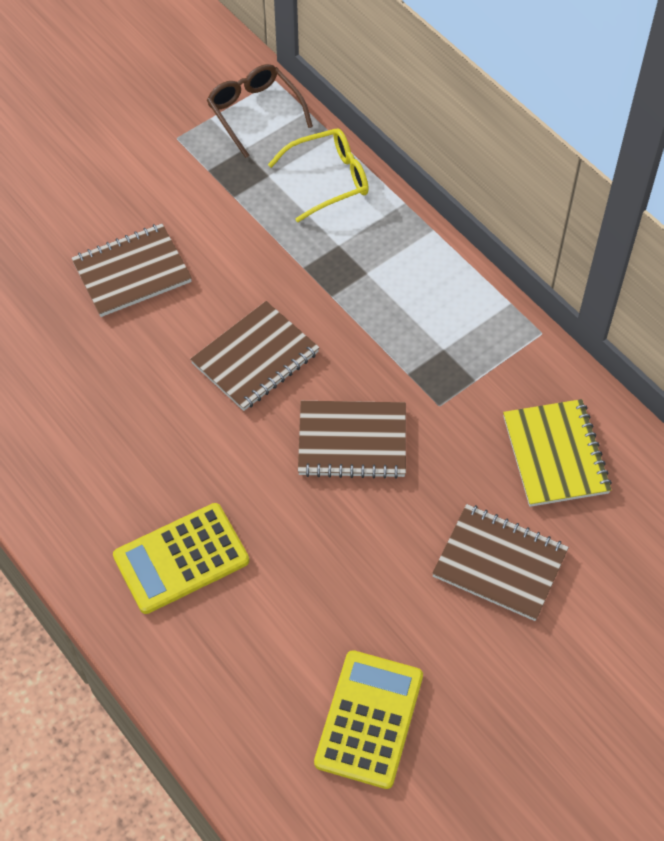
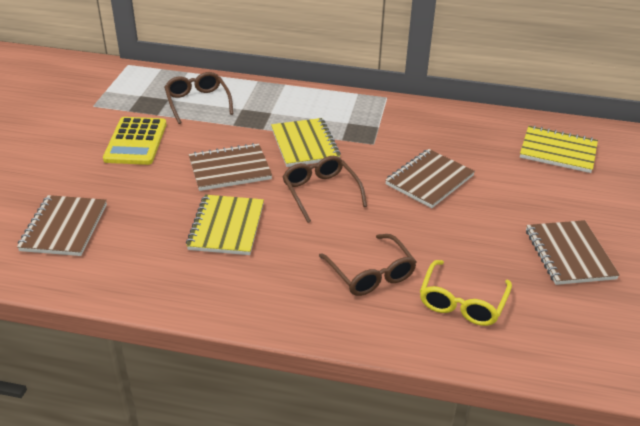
brown glasses: [207,64,313,158] = 1 -> [164,72,233,124] [282,156,367,223] [319,234,417,296] = 3
yellow calculator: [113,503,249,614] [314,650,423,789] = 2 -> [103,117,166,165] = 1
yellow notebook: [503,399,612,507] = 1 -> [186,195,264,255] [271,118,341,167] [520,125,598,173] = 3

